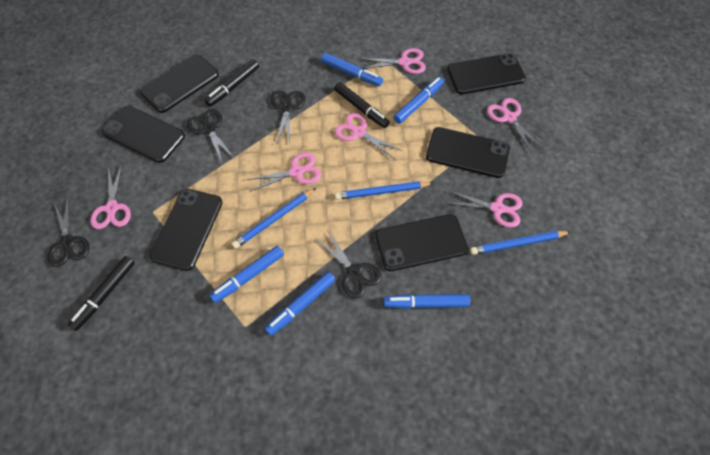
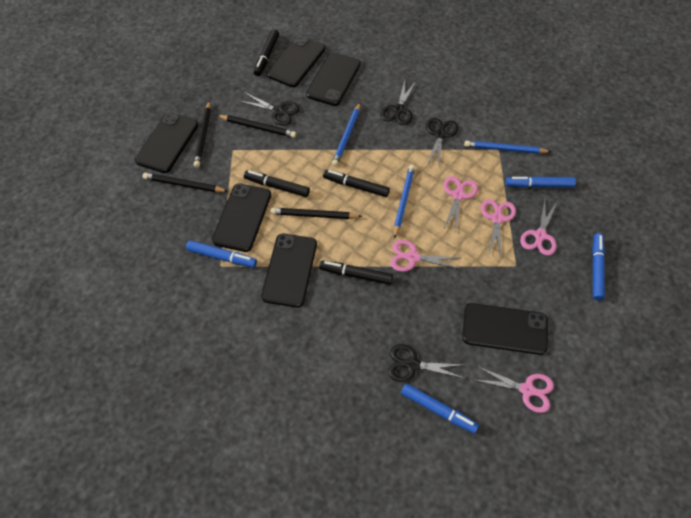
black marker: [68,256,135,331] [205,59,259,107] [334,82,390,128] = 3 -> [244,171,310,197] [254,29,279,76] [319,260,393,285] [323,170,390,197] = 4
black pencil: none = 0 -> [143,173,228,192] [194,101,211,168] [217,115,296,138] [270,208,362,219] = 4
blue marker: [209,246,284,303] [265,272,335,336] [321,53,383,86] [384,294,470,309] [393,77,444,124] = 5 -> [186,240,257,268] [401,383,479,434] [505,176,576,188] [592,233,605,300] = 4
pink scissors: [91,164,131,229] [246,153,321,192] [335,113,402,159] [362,48,426,74] [447,191,523,228] [487,98,543,154] = 6 -> [390,240,461,272] [443,176,478,230] [475,366,554,413] [481,199,516,256] [520,199,557,256] = 5

